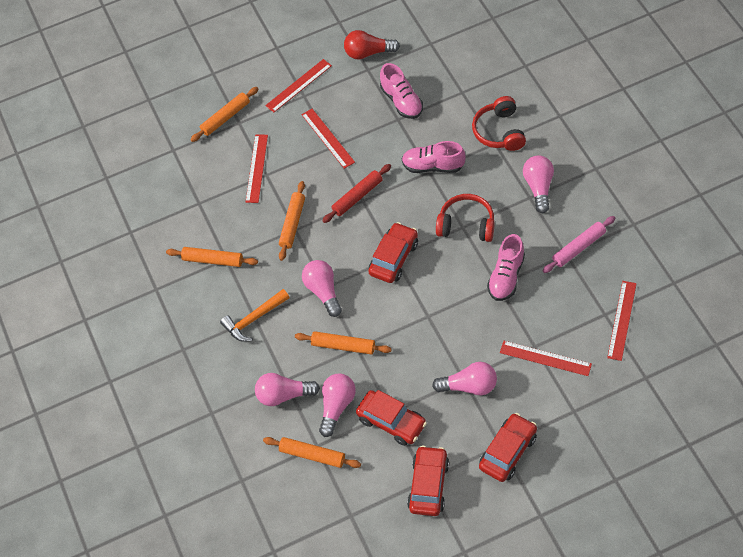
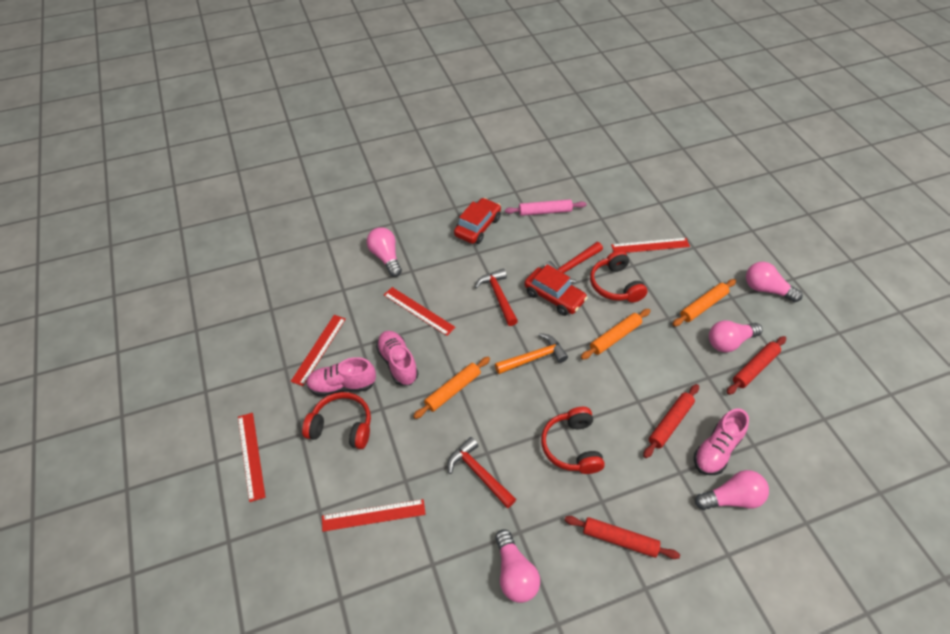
orange rolling pin: [166,247,258,267] [190,87,258,142] [263,437,361,468] [279,181,305,261] [295,331,392,355] = 5 -> [413,357,490,419] [581,309,650,360] [672,279,736,327] = 3
red car: [356,390,427,446] [368,222,418,283] [407,445,449,516] [479,413,537,482] = 4 -> [454,198,501,244] [524,264,588,316] = 2
red hammer: none = 0 -> [448,437,516,508] [475,269,518,326] [543,242,603,283] = 3
red headphones: [436,194,495,242] [472,96,526,151] = 2 -> [302,392,371,449] [541,407,605,474] [590,250,648,303] = 3
red light bulb: [344,30,400,59] = 1 -> none = 0
red rolling pin: [322,164,391,223] = 1 -> [565,516,680,559] [643,384,699,458] [727,336,786,395] = 3

